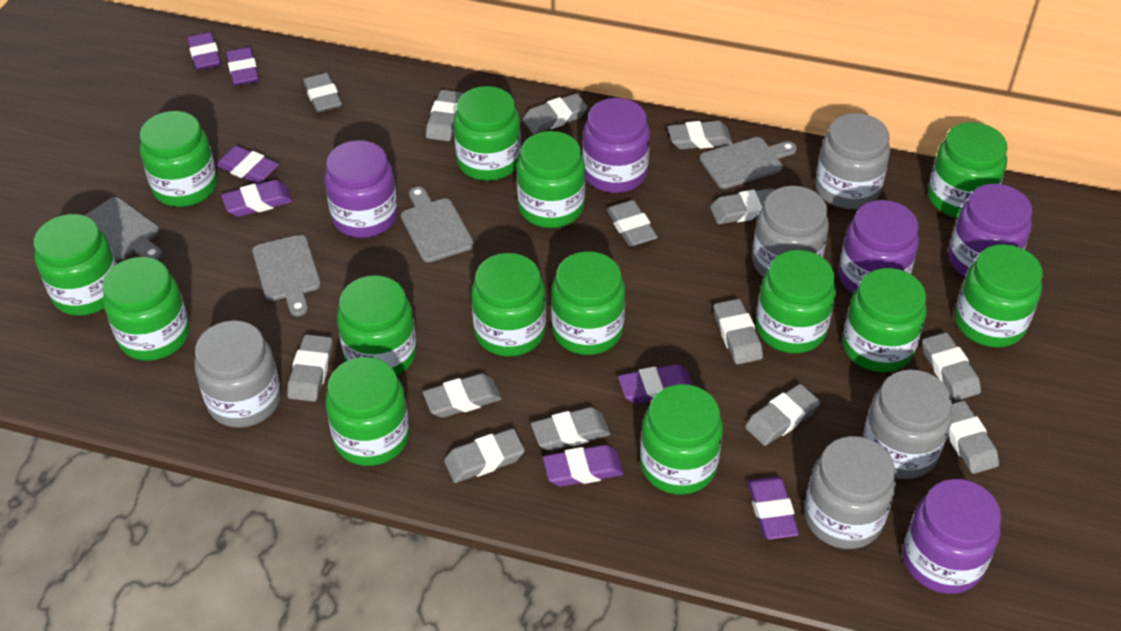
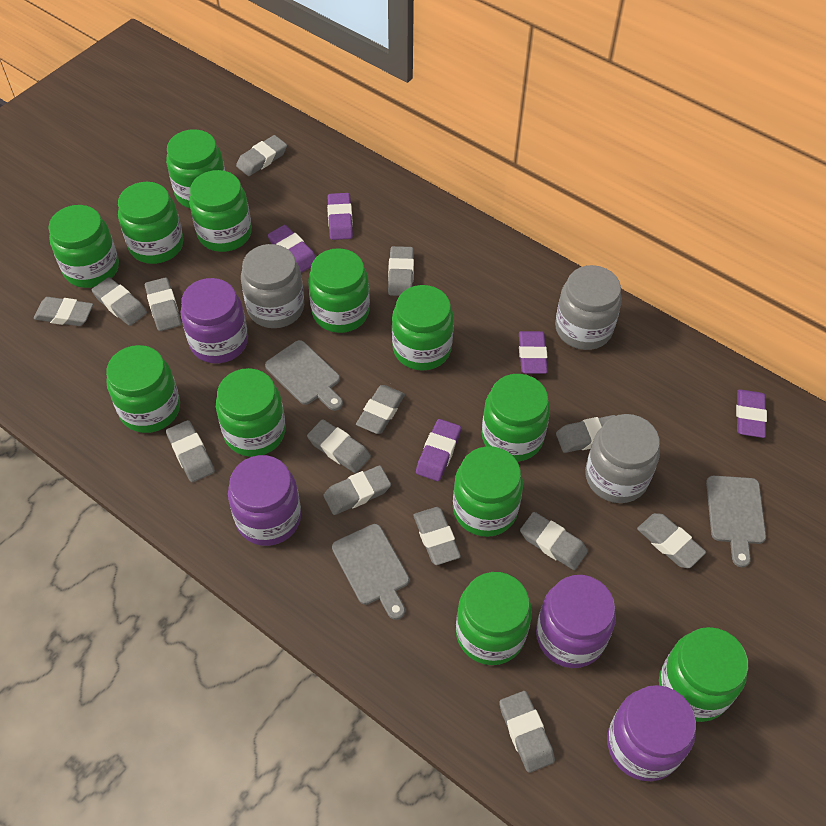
green jar: [34,214,117,316] [102,257,190,361] [140,111,218,207] [325,357,410,466] [337,275,417,376] [454,86,521,181] [471,253,546,356] [517,131,585,228] [551,251,625,355] [640,384,723,495] [756,250,836,353] [843,268,927,372] [928,122,1007,218] [955,244,1043,348] = 14 -> [48,205,119,288] [106,345,180,433] [118,182,184,264] [166,129,225,208] [189,170,252,252] [216,368,286,457] [308,248,370,333] [392,285,454,370] [453,446,523,537] [456,572,532,665] [482,374,550,462] [659,627,748,722] = 12
grey cutting board: [84,197,162,260] [252,235,321,316] [401,187,474,263] [700,137,797,189] = 4 -> [265,340,343,411] [332,524,409,620] [706,476,766,567] = 3
grey jar: [194,320,281,428] [752,186,829,277] [804,436,896,549] [815,113,890,209] [863,370,952,479] = 5 -> [241,244,304,328] [555,265,622,350] [585,414,660,503] = 3
purple eraser: [187,32,221,70] [215,146,279,184] [221,180,293,217] [226,47,259,86] [543,445,624,487] [618,364,693,404] [748,476,799,540] = 7 -> [268,225,316,273] [327,193,353,240] [416,419,461,481] [519,331,548,374] [736,389,767,438] = 5
purple jar: [324,140,398,238] [583,98,650,193] [839,200,919,294] [903,479,1001,594] [948,184,1032,277] = 5 -> [181,278,248,363] [228,455,301,546] [536,575,616,668] [607,685,696,781] = 4

